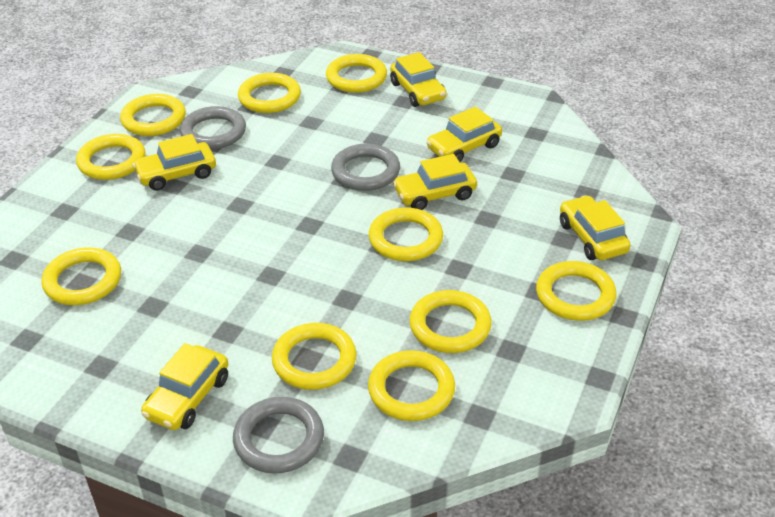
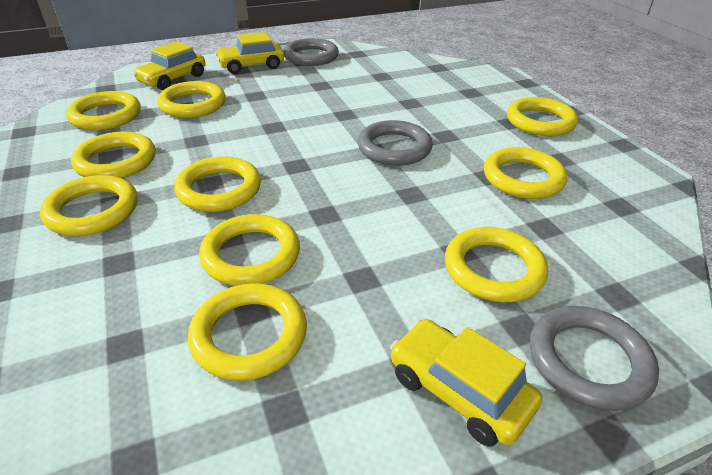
yellow car: [132,134,216,191] [141,343,228,430] [390,52,447,107] [393,154,477,210] [426,107,502,162] [560,195,631,260] = 6 -> [133,41,205,90] [215,32,284,74] [390,319,542,447] = 3

